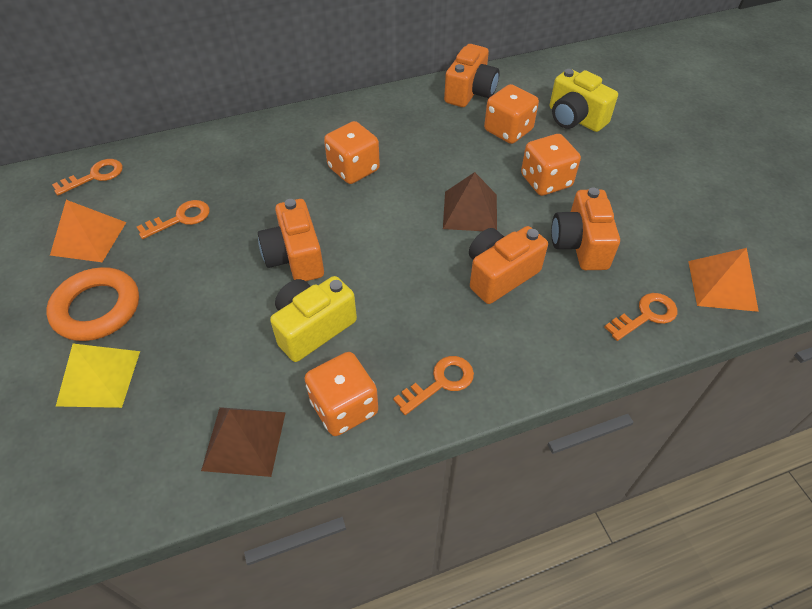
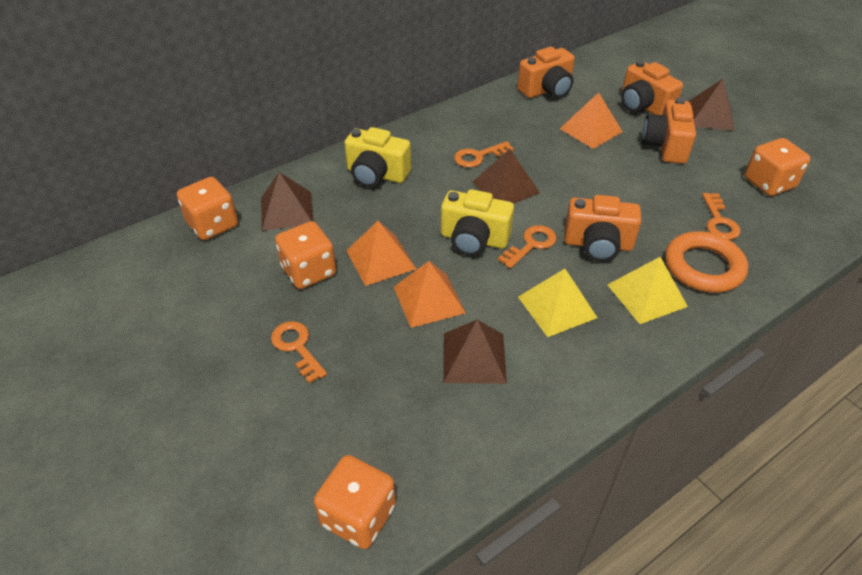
brown pyramid: [201,407,286,477] [443,172,497,231] = 2 -> [261,172,314,231] [443,320,507,384] [473,149,540,204] [688,79,735,131] = 4
orange pyramid: [50,200,126,262] [688,248,759,312] = 2 -> [346,221,416,286] [393,261,466,328] [560,92,623,149] = 3
yellow pyramid: [56,344,140,408] = 1 -> [518,269,597,337] [608,257,688,324] = 2

